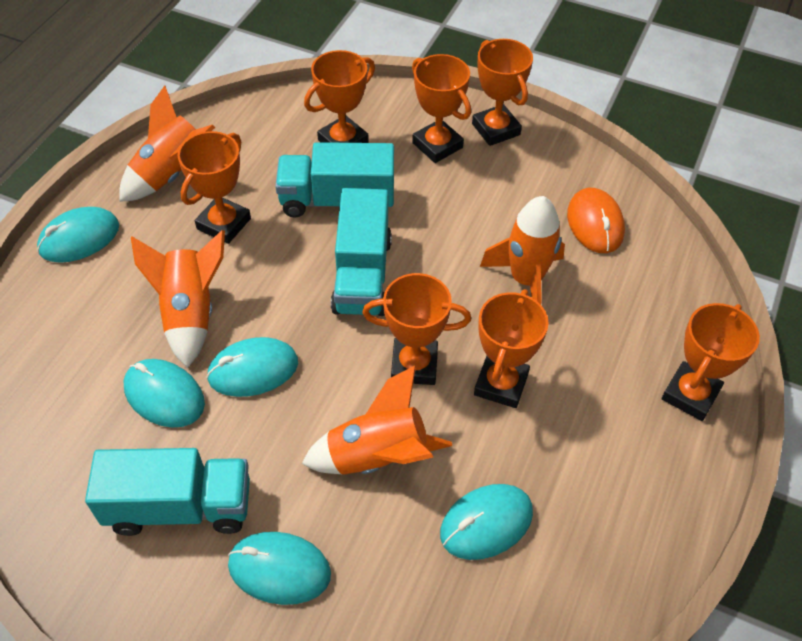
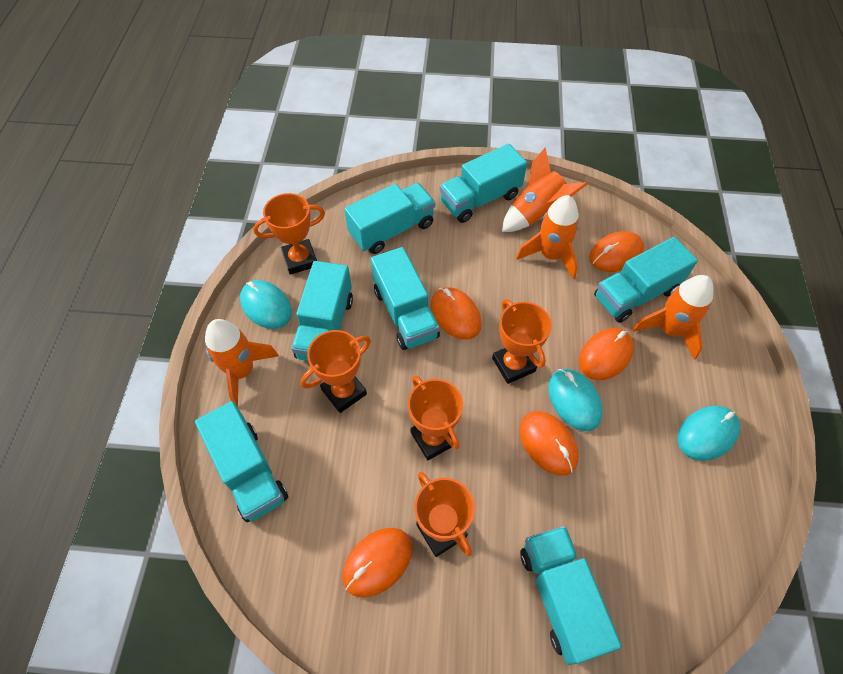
orange mouse: [567,188,625,253] = 1 -> [342,528,412,597] [431,287,482,340] [520,411,579,476] [579,328,634,380] [589,231,644,272] = 5
orange trophy: [178,131,251,244] [304,50,375,143] [362,273,471,385] [412,54,471,163] [472,39,533,146] [474,289,549,408] [662,303,760,421] = 7 -> [253,193,325,275] [300,330,371,413] [408,375,463,460] [414,472,475,557] [492,299,552,384] = 5
turquoise mouse: [37,207,119,263] [123,359,205,428] [206,337,298,397] [228,532,331,605] [440,484,533,560] = 5 -> [240,280,292,329] [548,369,603,431] [678,406,740,461] = 3
turquoise truck: [85,448,250,536] [275,142,394,217] [331,188,392,316] = 3 -> [195,401,288,522] [291,261,353,361] [344,183,435,254] [371,247,440,350] [440,144,527,223] [520,526,622,665] [594,237,698,323] = 7

